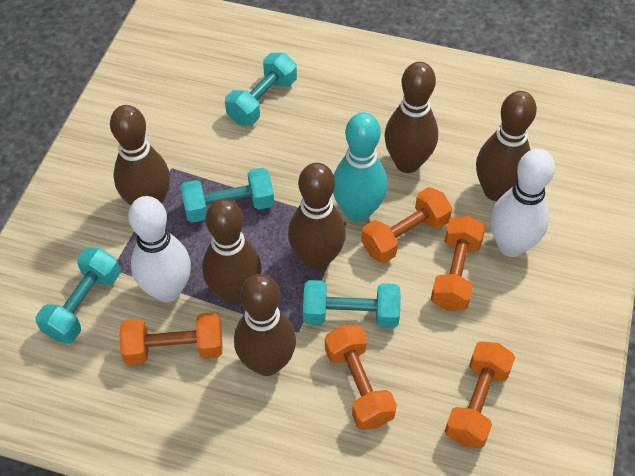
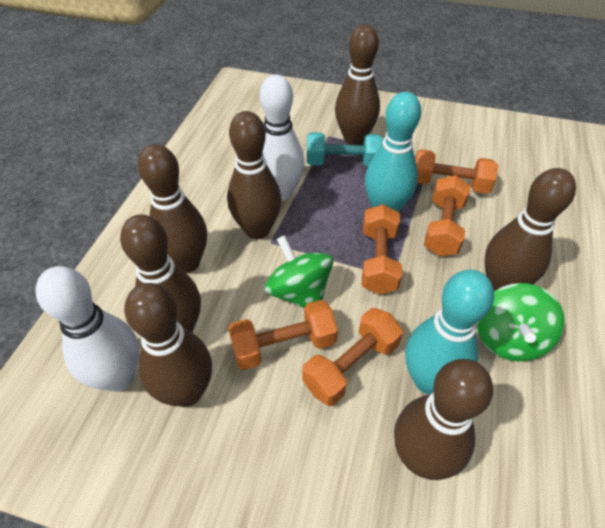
brown bowling pin: [110,105,170,206] [202,199,262,305] [234,274,296,376] [288,163,346,270] [384,62,438,173] [476,91,537,201] = 6 -> [120,214,201,332] [124,283,212,407] [138,144,207,273] [227,111,281,239] [335,24,380,145] [394,359,493,480] [485,168,576,291] = 7
green spinning top: none = 0 -> [265,235,333,308] [477,283,565,361] = 2
turquoise bowling pin: [333,112,388,222] = 1 -> [365,92,421,212] [405,270,494,394] = 2
turquoise dumbbell: [35,248,120,343] [181,168,274,223] [225,53,297,125] [303,280,401,328] = 4 -> [307,132,383,167] = 1

